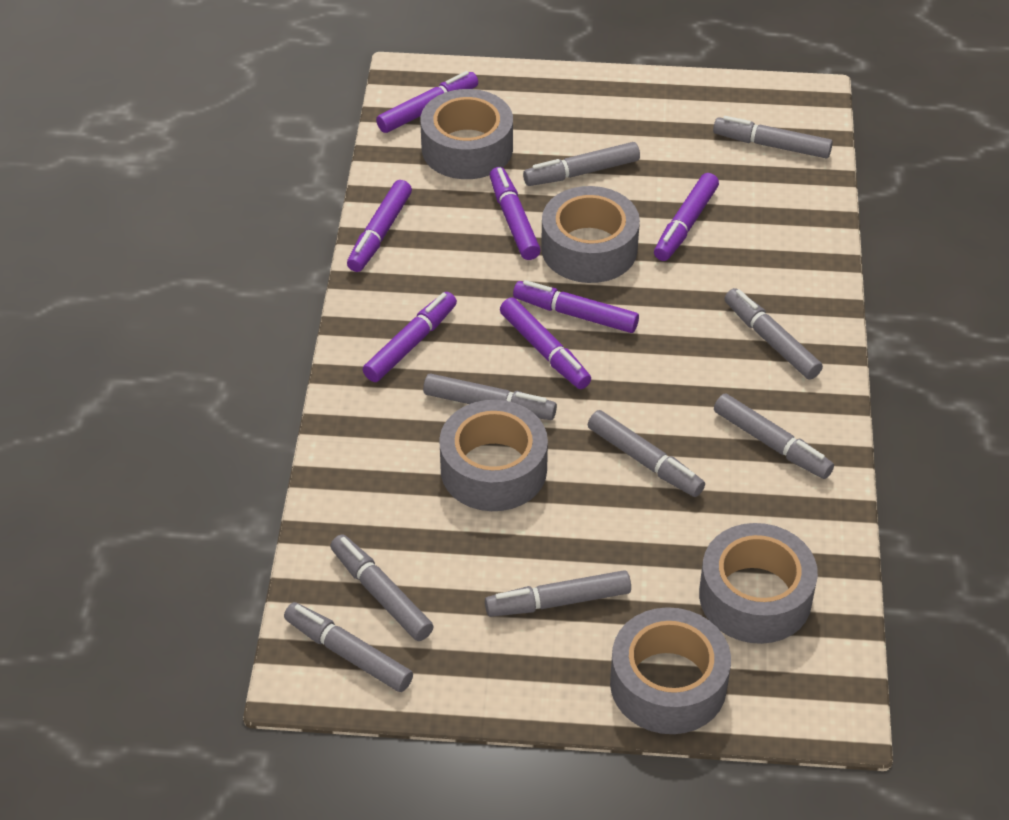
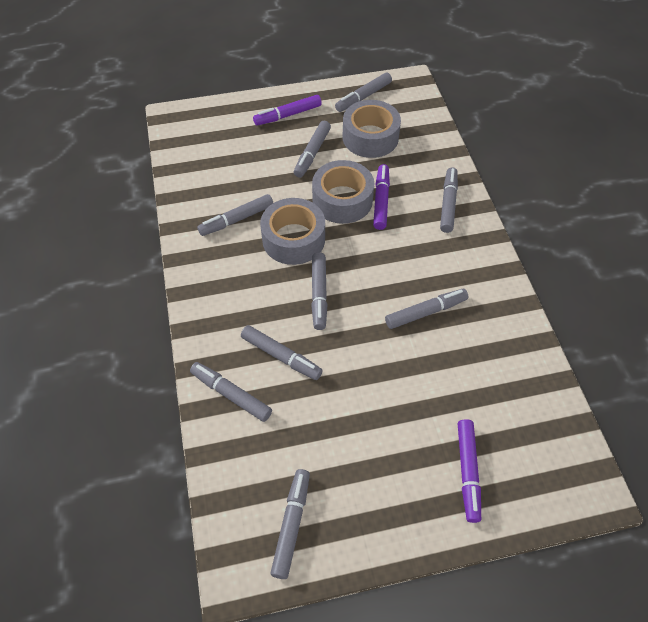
grey tape: [420,89,513,179] [439,400,548,511] [541,186,640,283] [610,607,731,734] [699,523,818,644] = 5 -> [260,198,325,265] [312,160,374,224] [343,100,401,158] = 3
purple marker: [347,180,412,272] [363,292,457,382] [376,71,478,133] [490,167,540,260] [500,297,591,389] [513,280,639,333] [654,173,719,261] = 7 -> [253,95,322,126] [373,164,390,230] [458,419,481,523] = 3

